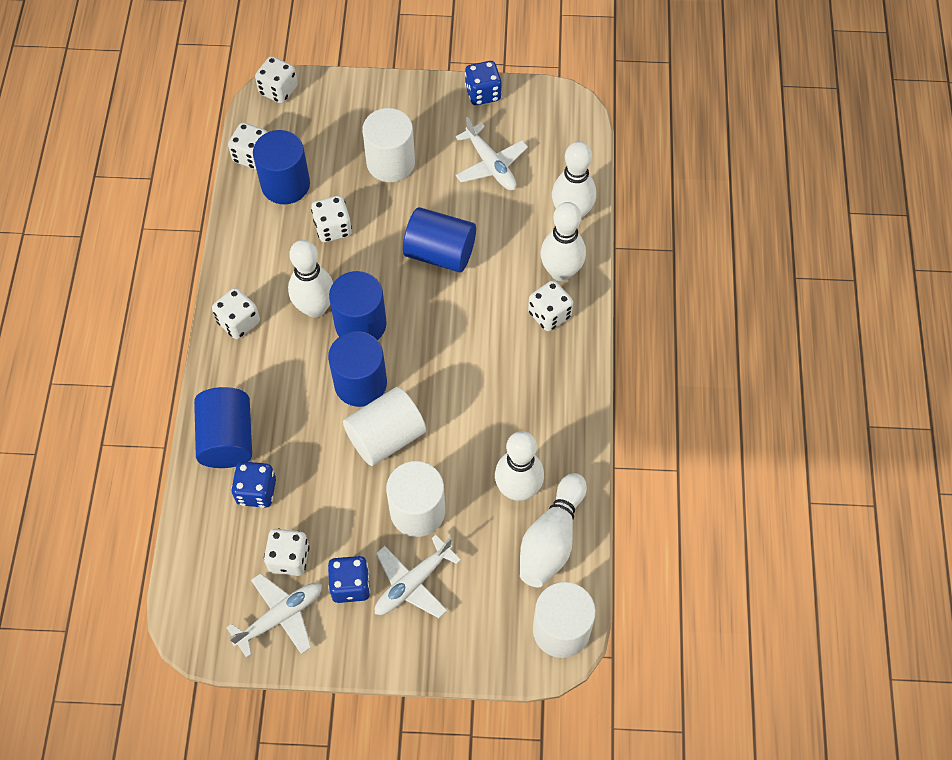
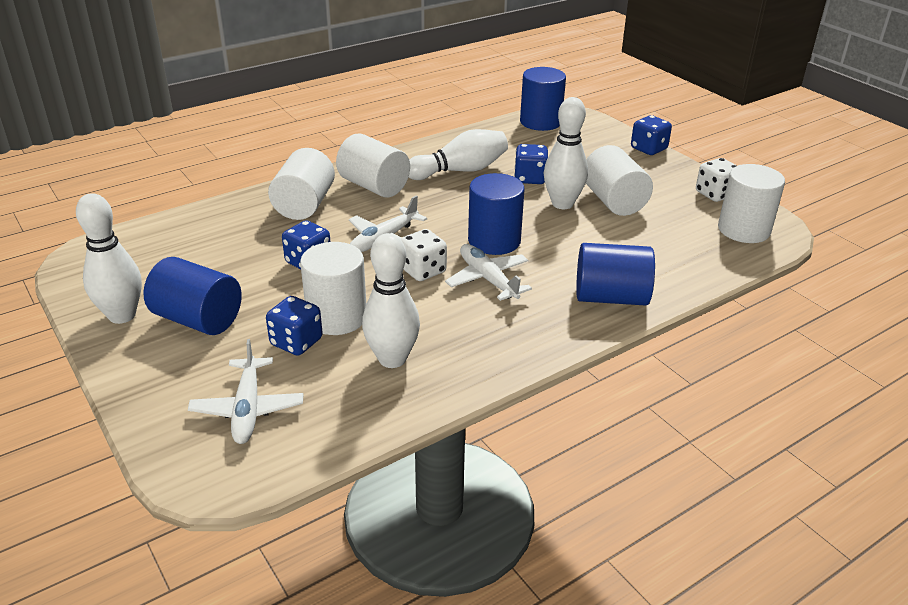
blue cylinder: [194,387,252,468] [253,130,310,204] [328,331,387,407] [329,271,387,340] [403,207,476,272] = 5 -> [143,257,242,335] [468,173,525,255] [520,67,566,131] [576,243,655,306] = 4
blue dice: [231,461,276,508] [328,556,370,603] [465,61,502,105] = 3 -> [266,296,323,356] [282,221,330,269] [514,144,548,184] [631,115,672,155] = 4
white bowling pin: [288,240,333,318] [495,431,544,501] [520,473,587,587] [540,202,586,281] [552,141,596,219] = 5 -> [76,193,142,324] [362,233,420,368] [409,129,508,180] [544,97,588,209] = 4
white cylinder: [343,387,426,466] [362,108,415,182] [386,461,445,537] [533,582,596,658] = 4 -> [268,148,335,220] [300,242,366,335] [336,133,410,198] [586,145,653,216] [718,164,785,243] = 5
white dice: [212,288,260,339] [228,122,267,169] [255,56,298,103] [264,529,310,576] [311,196,352,242] [528,280,573,331] = 6 -> [401,229,447,281] [696,158,737,202] = 2

